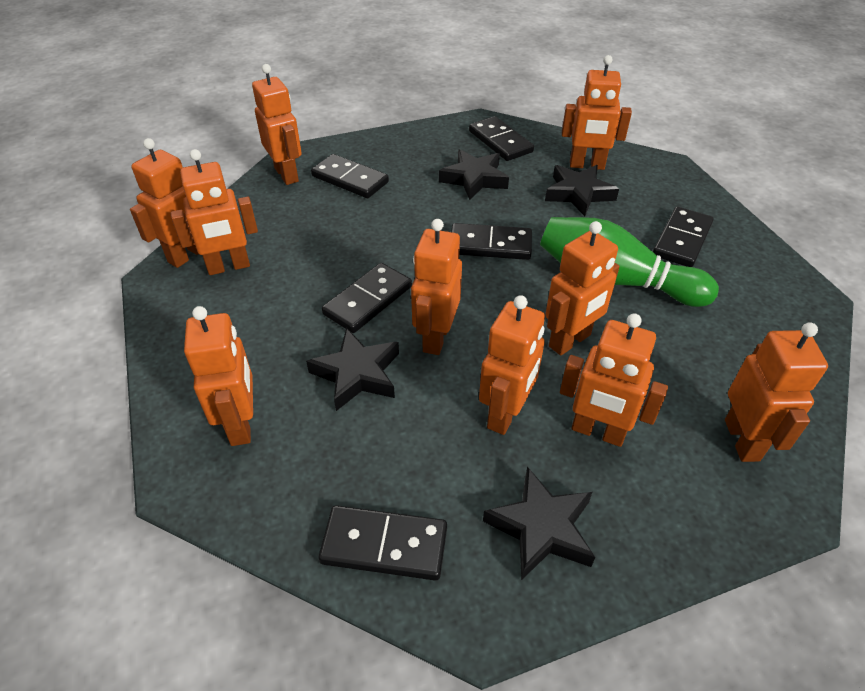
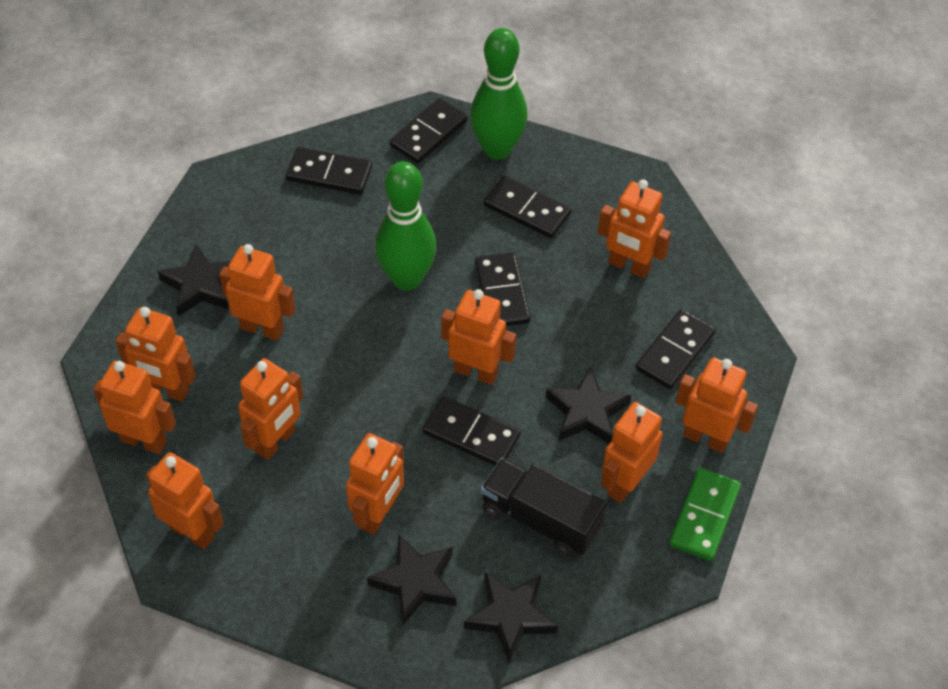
black truck: none = 0 -> [481,458,607,557] = 1
green bowling pin: [540,217,719,307] = 1 -> [375,161,437,291] [470,28,528,160] = 2
green domino: none = 0 -> [669,468,741,561] = 1

